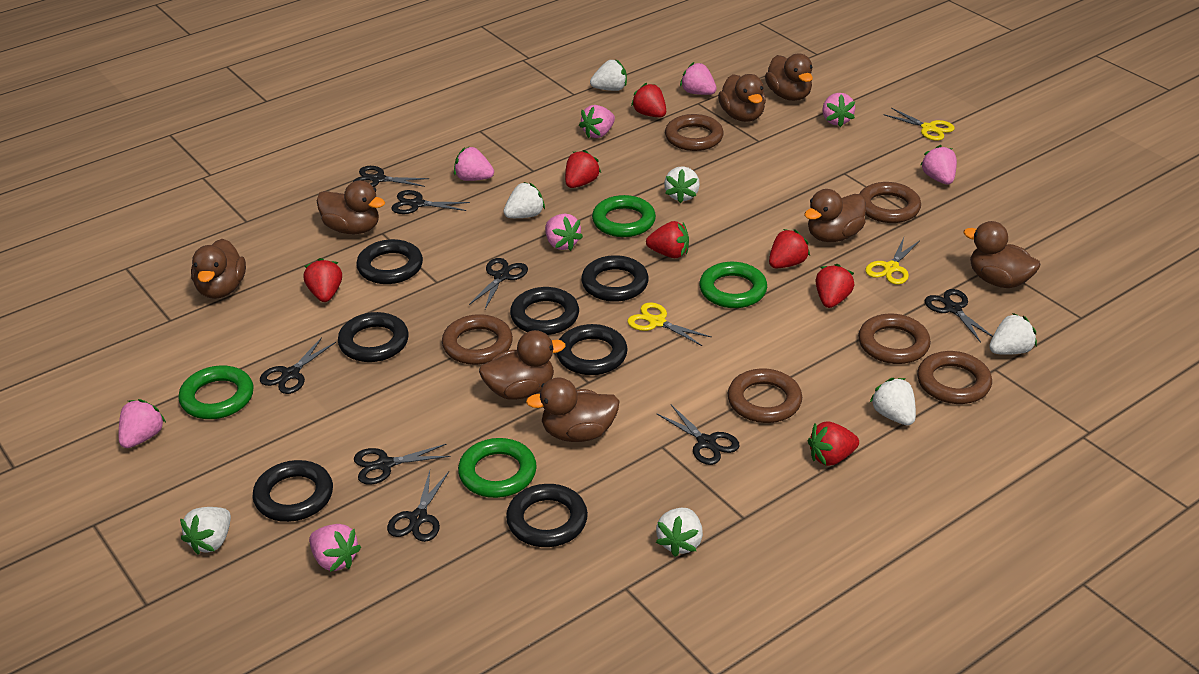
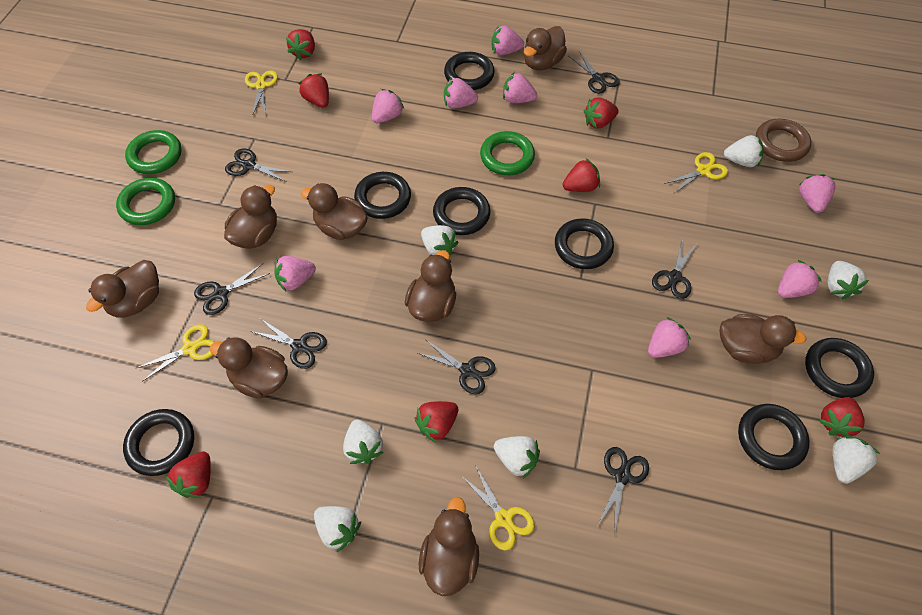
black scissors: [260,337,336,394] [353,166,429,187] [354,444,450,485] [387,471,449,542] [391,190,470,214] [469,258,528,309] [656,405,740,465] [925,289,993,343] = 8 -> [194,264,270,315] [225,149,292,182] [251,319,327,369] [418,340,496,394] [569,51,620,94] [598,447,649,531] [652,239,698,299] = 7
brown ring: [442,314,513,365] [665,114,724,151] [728,369,802,423] [858,314,931,364] [859,182,921,223] [917,351,992,404] = 6 -> [756,119,811,162] = 1
green ring: [179,365,254,419] [458,438,537,498] [592,195,656,237] [699,262,767,308] = 4 -> [116,178,175,225] [125,130,182,174] [480,131,535,175] = 3
yellow scissors: [627,303,711,346] [865,238,920,284] [883,108,955,141] = 3 -> [137,324,214,382] [245,70,278,116] [461,467,534,550] [664,152,728,193] = 4

